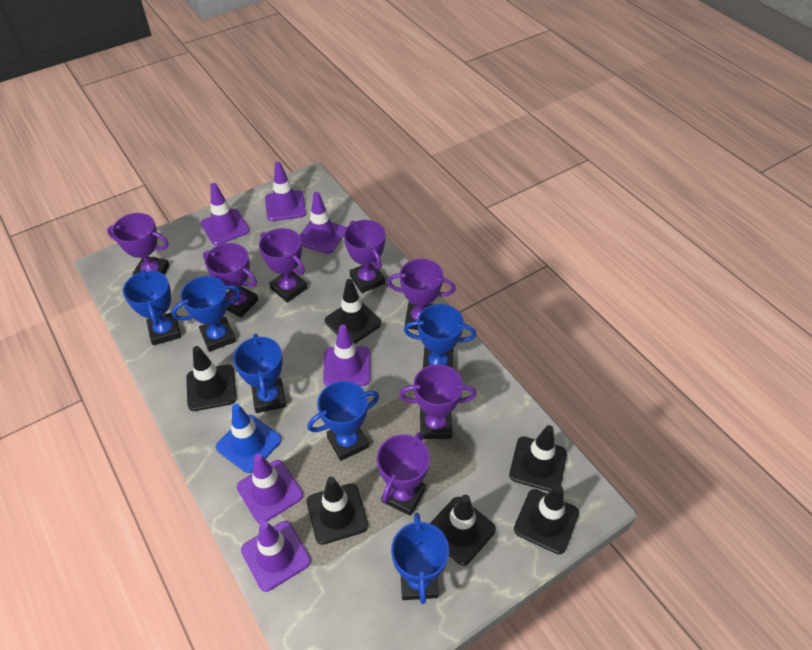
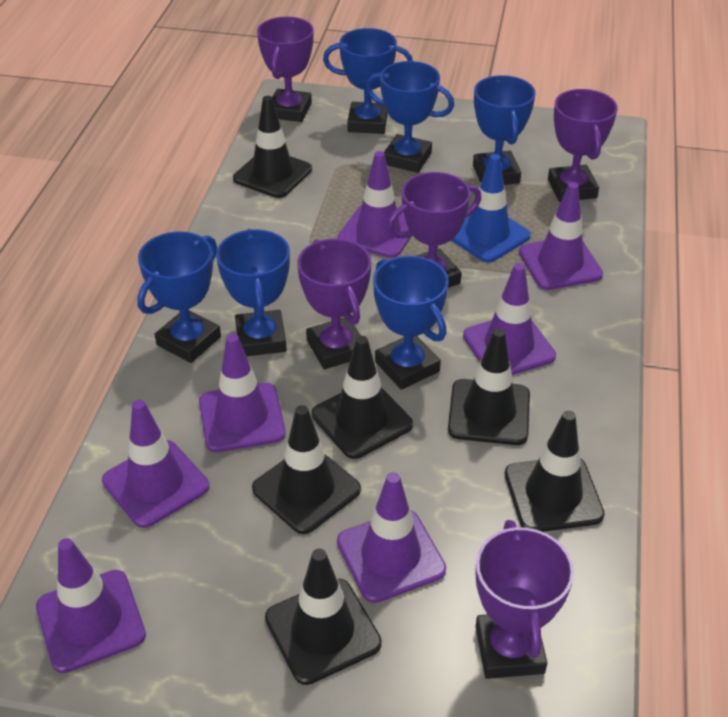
purple traffic cone: [201,183,250,245] [237,453,303,523] [241,521,311,592] [265,162,306,221] [299,192,346,254] [323,324,370,386] = 6 -> [36,538,146,673] [102,400,209,528] [199,334,286,452] [337,472,446,603] [338,151,412,258] [463,263,556,375] [519,182,603,290] = 7
purple trophy: [107,213,170,275] [203,243,258,318] [259,228,308,303] [344,220,386,293] [377,432,430,516] [387,259,456,330] [399,364,477,439] = 7 -> [257,17,314,122] [297,238,372,370] [387,172,481,288] [475,520,574,679] [548,89,617,202] = 5

